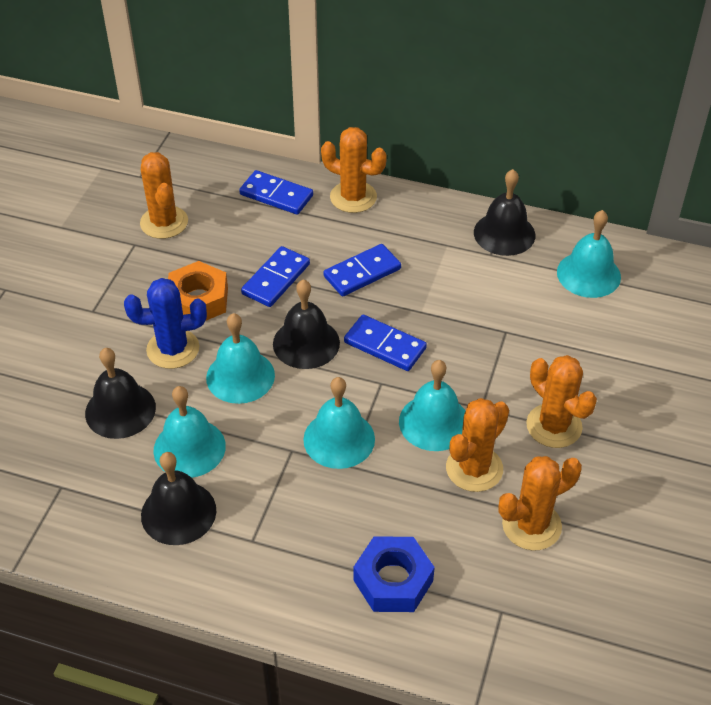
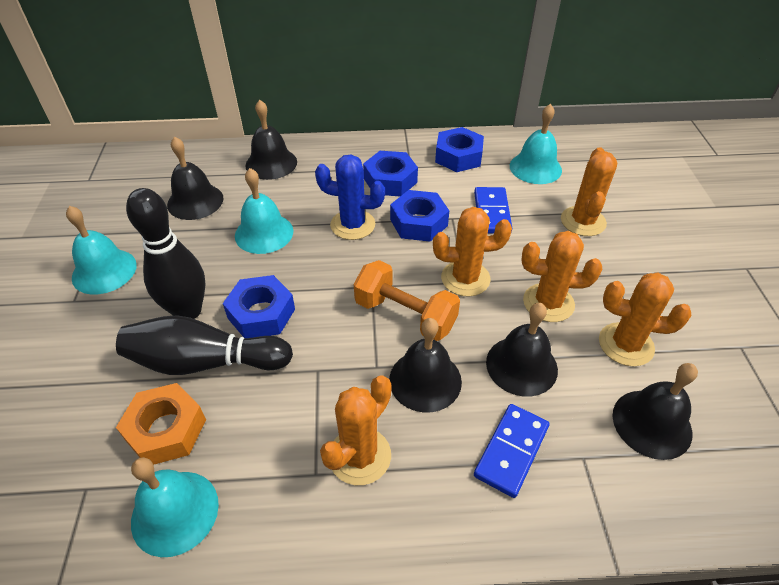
black bell: [85,348,156,439] [141,452,216,545] [273,279,340,369] [474,169,535,256] = 4 -> [167,136,223,220] [245,100,297,180] [389,318,462,413] [486,303,558,397] [613,363,698,460] = 5
black bowling pin: none = 0 -> [116,315,293,375] [126,188,206,319] = 2
blue domino: [239,170,313,215] [241,246,310,307] [324,244,401,296] [344,315,427,371] = 4 -> [474,187,512,233] [474,404,549,498] = 2
blue nut: [354,536,435,612] = 1 -> [223,275,295,338] [363,151,418,196] [390,190,449,242] [435,127,484,172] = 4
orange dumbbell: none = 0 -> [354,260,460,341] = 1
turquoise bell: [153,386,226,478] [206,313,275,404] [303,377,375,469] [399,360,466,451] [557,210,621,298] = 5 -> [66,206,137,295] [131,457,219,557] [235,168,293,254] [510,104,562,184] = 4

